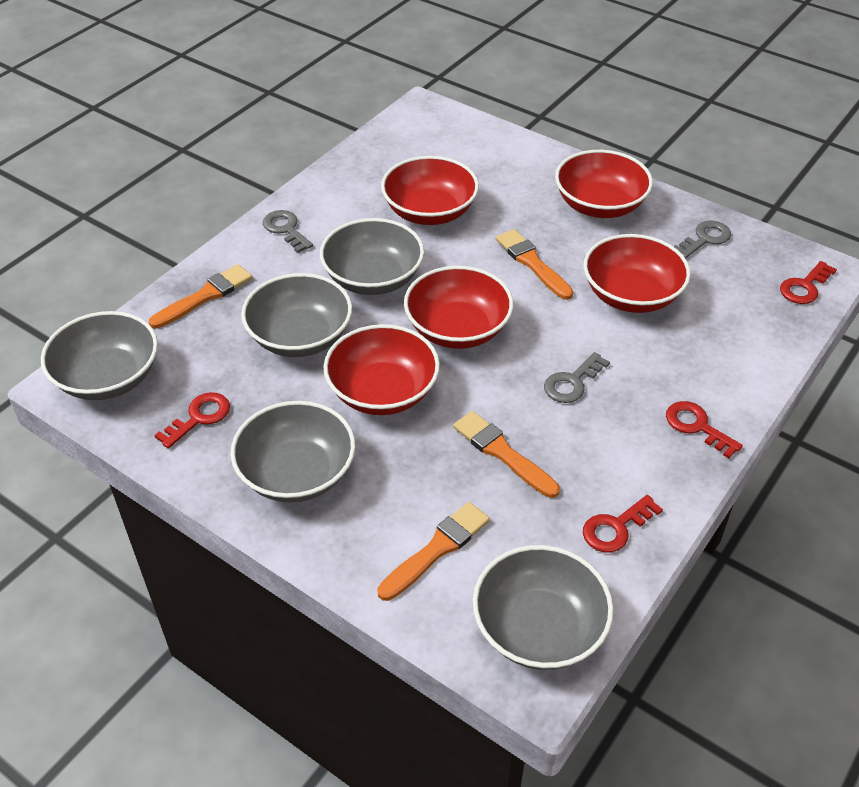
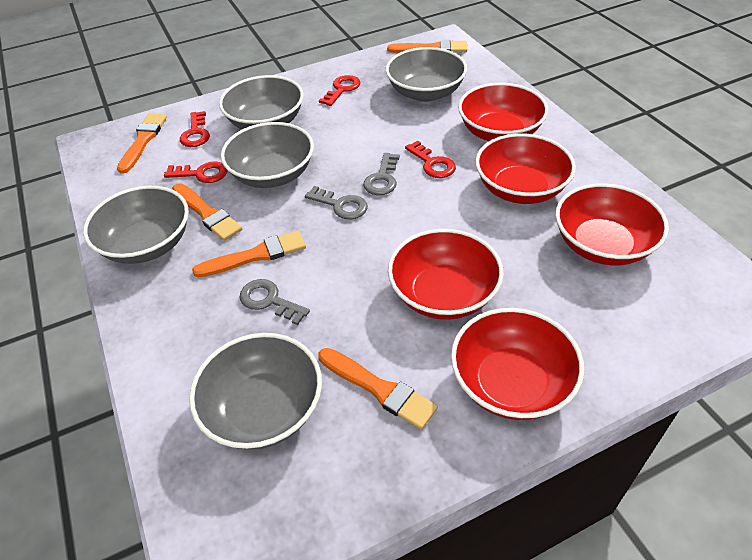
orange brush: [149,264,252,329] [377,502,490,601] [453,411,560,498] [496,229,573,300] = 4 -> [117,114,167,174] [172,183,242,241] [192,231,306,277] [318,348,438,430] [387,40,467,53] = 5

